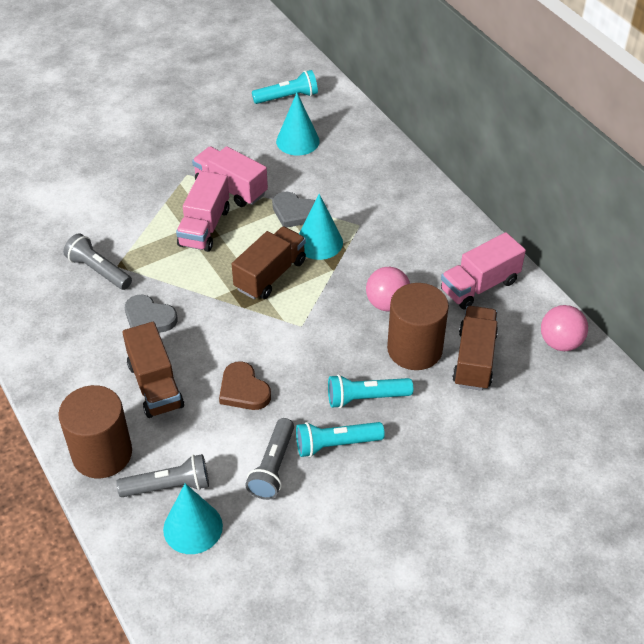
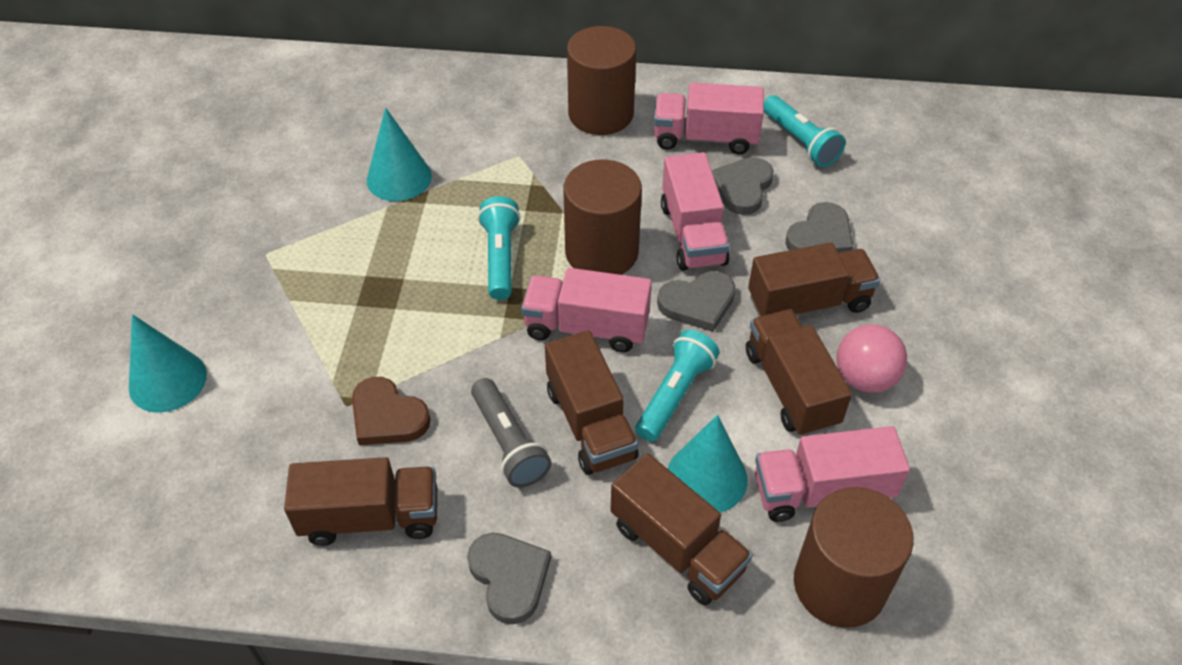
brown cylinder: [58,385,132,478] [387,283,449,370] = 2 -> [563,160,642,275] [567,26,636,135] [794,487,914,628] = 3
brown truck: [122,322,184,418] [232,226,306,299] [452,306,498,391] = 3 -> [284,457,437,546] [545,330,638,475] [611,453,752,605] [746,309,852,436] [748,242,880,317] = 5
grey flashlight: [63,233,132,290] [116,454,209,497] [245,418,294,500] = 3 -> [471,378,551,488] = 1
grey heart: [125,295,177,333] [272,192,315,228] = 2 -> [467,533,551,624] [657,271,736,332] [712,157,774,215] [786,202,853,253] = 4
pink ball: [366,267,410,311] [541,305,588,351] = 2 -> [836,324,907,393] = 1
pink truck: [176,171,230,252] [192,146,268,207] [441,232,526,309] = 3 -> [521,268,652,352] [654,83,764,154] [661,152,730,271] [755,426,910,522] = 4

